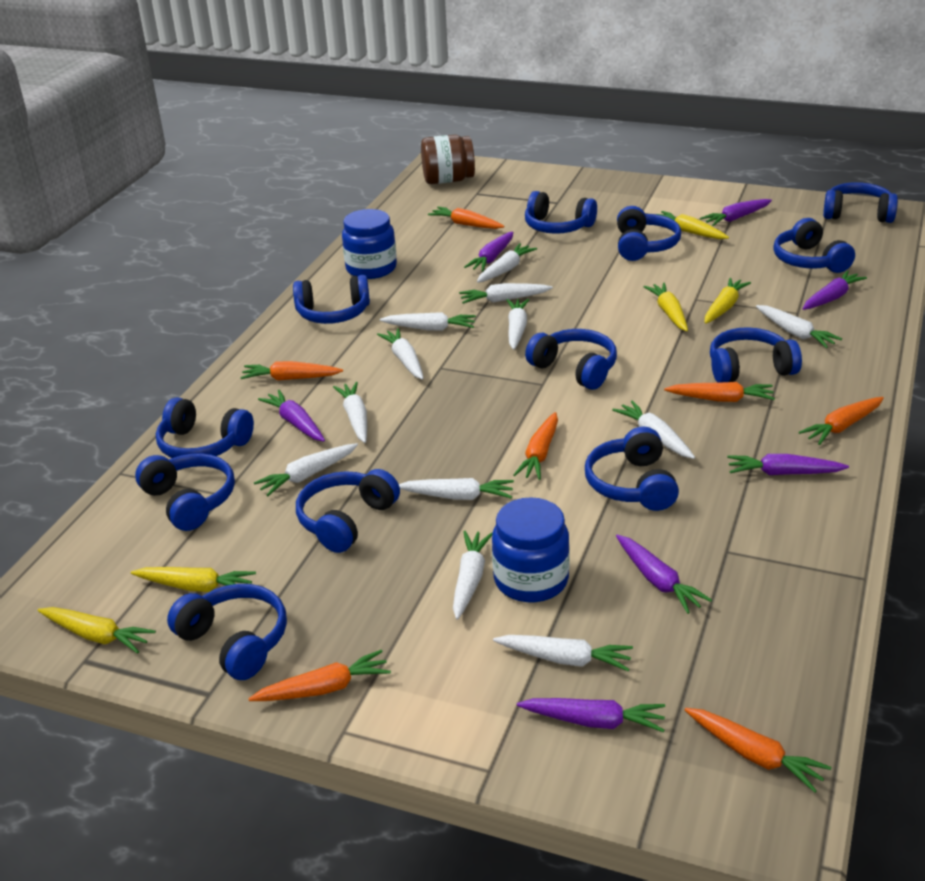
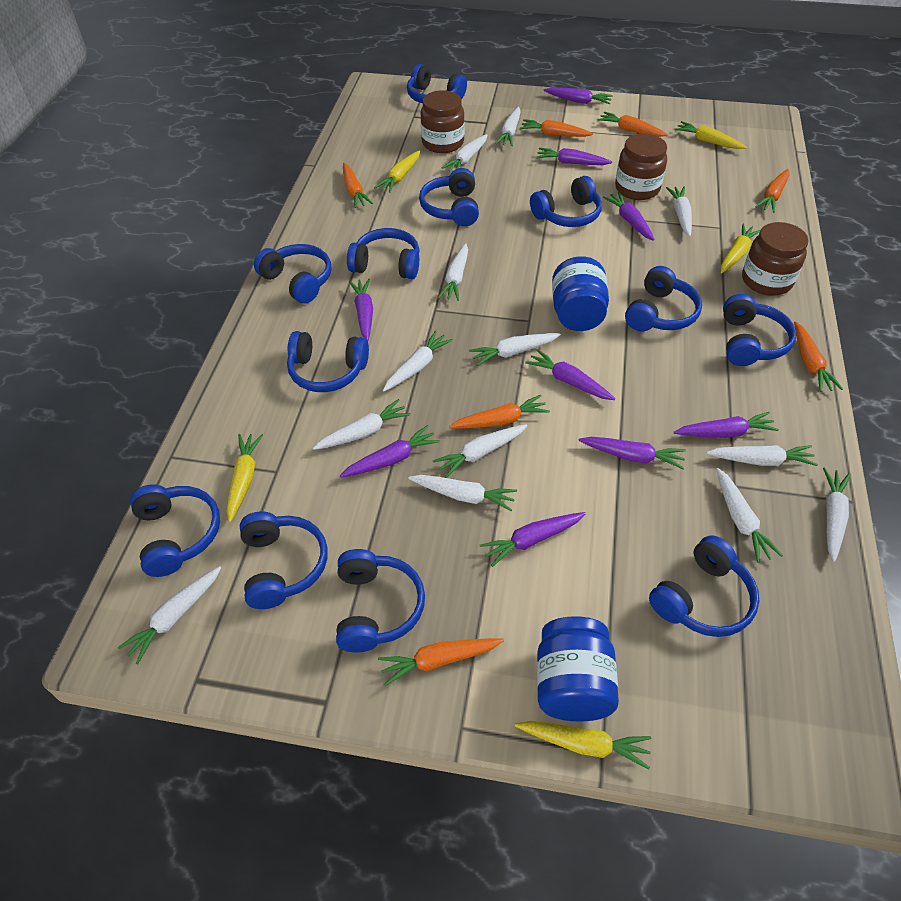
brown jar: [421,135,475,184] = 1 -> [421,90,464,153] [615,134,667,200] [742,222,809,296] = 3
purple carrot: [258,390,325,442] [464,231,513,272] [517,698,665,732] [616,534,712,614] [700,199,772,226] [727,454,849,475] [802,270,867,310] = 7 -> [340,425,440,477] [349,278,373,341] [480,512,586,567] [525,349,615,400] [536,148,612,165] [544,87,613,104] [578,437,686,470] [603,192,655,241] [674,412,779,438] = 9
white carrot: [254,443,358,496] [333,382,367,443] [377,328,424,380] [380,312,476,331] [399,478,514,500] [453,531,492,620] [459,283,553,304] [477,243,537,283] [493,635,633,671] [507,299,529,350] [612,401,695,459] [756,305,842,348] = 12 -> [118,566,221,664] [313,399,410,450] [383,330,453,391] [408,475,517,511] [433,424,527,478] [438,243,468,301] [442,134,487,171] [469,333,561,366] [495,107,521,146] [666,187,692,237] [707,445,818,466] [716,468,783,563] [823,468,850,562] = 13

